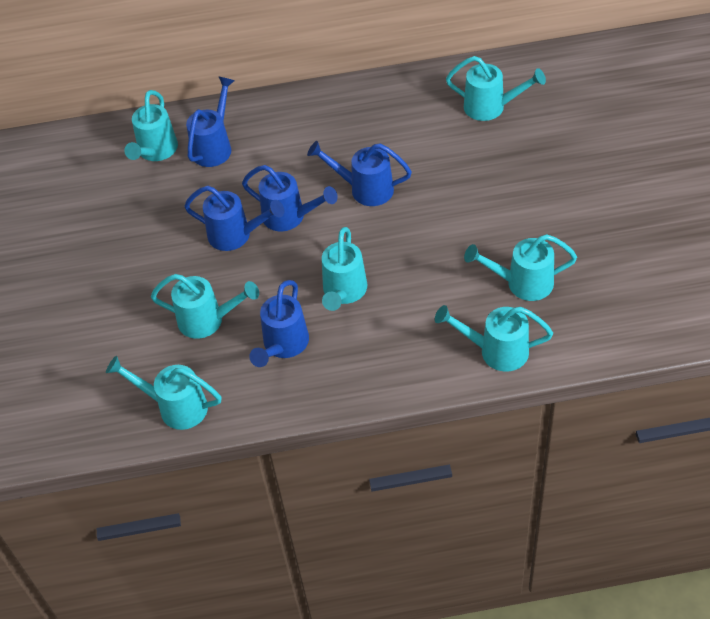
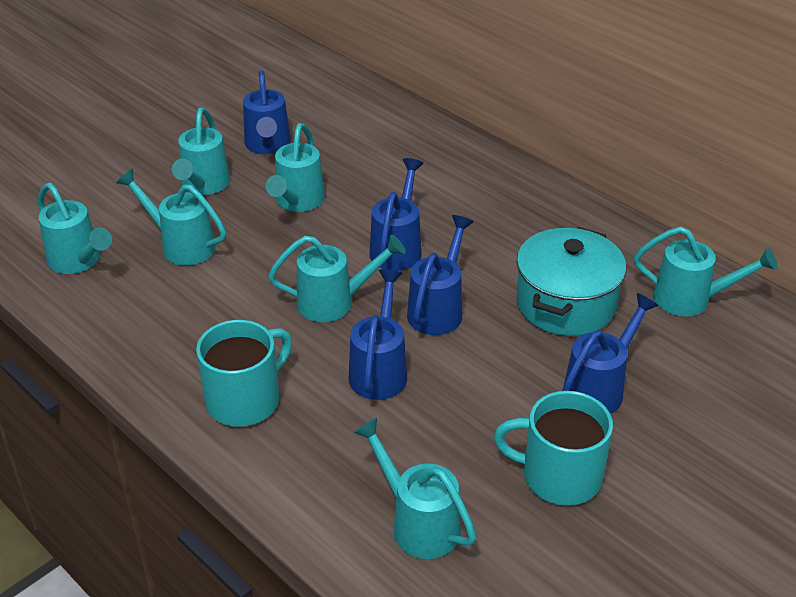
turquoise mug: none = 0 -> [196,320,292,427] [494,391,613,506] = 2
turquoise pot: none = 0 -> [516,227,626,336] = 1

